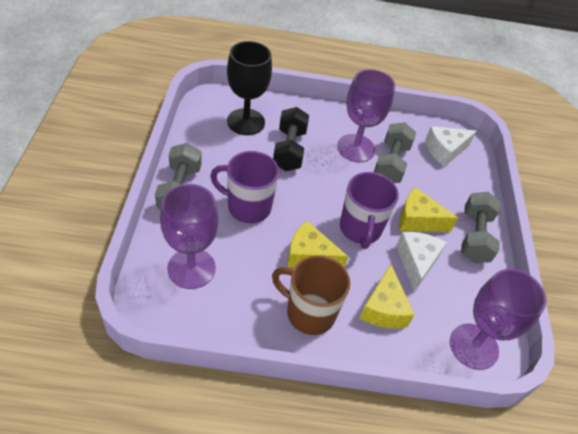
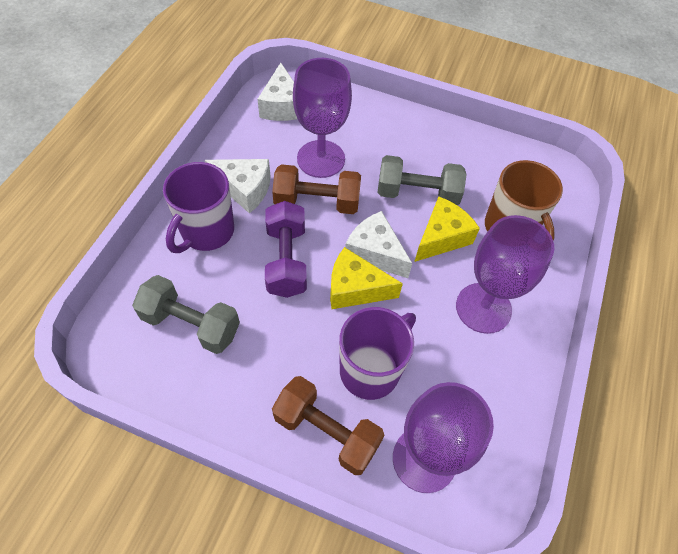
black dumbbell: [273,107,309,171] = 1 -> none = 0
black goblet: [227,41,272,135] = 1 -> none = 0
brown dumbbell: none = 0 -> [272,164,361,214] [272,376,384,475] = 2
grey dumbbell: [155,143,202,209] [374,122,416,183] [461,192,501,263] = 3 -> [132,275,240,354] [378,155,467,205] = 2
purple dumbbell: none = 0 -> [265,201,307,298] = 1
white cheese: [396,232,447,292] [425,126,477,167] = 2 -> [205,159,271,214] [257,63,297,121] [345,211,412,278] = 3
yellow cheese: [287,221,348,268] [359,264,415,328] [399,187,458,232] = 3 -> [330,247,403,309] [414,196,480,262] = 2

